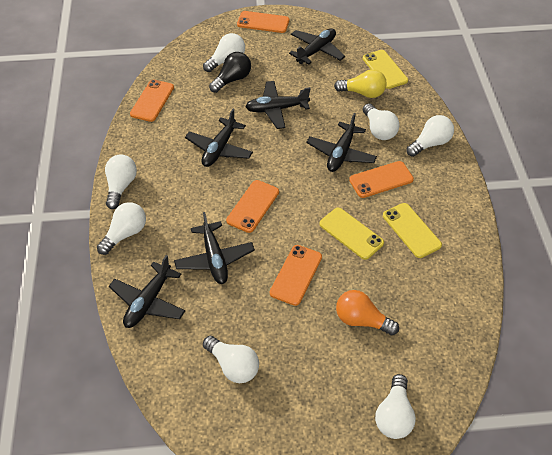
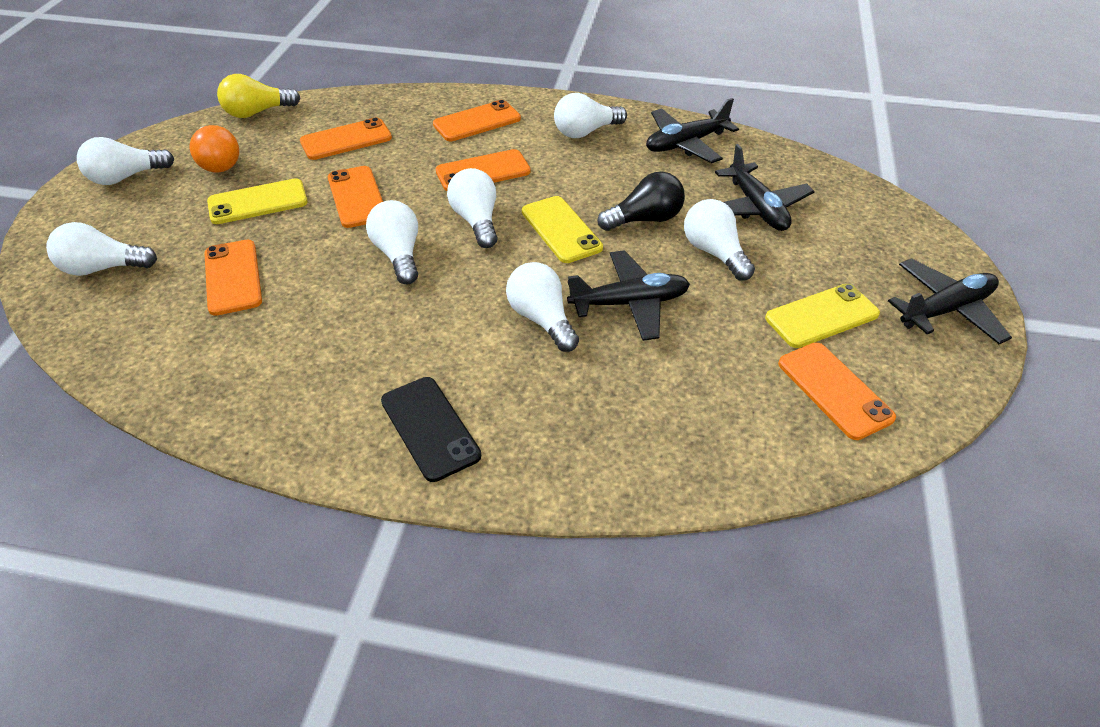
black phone: none = 0 -> [381,377,481,482] = 1
black plane: [109,255,185,328] [174,212,255,284] [185,109,253,167] [245,81,311,129] [289,28,345,64] [306,113,377,172] = 6 -> [567,250,690,341] [646,98,739,163] [715,144,815,231] [888,258,1012,344] = 4
orange phone: [130,80,174,122] [226,180,279,233] [237,11,289,33] [270,245,322,306] [349,161,414,198] = 5 -> [204,240,262,316] [300,117,392,160] [328,166,383,228] [433,100,521,141] [436,149,531,191] [778,343,896,440] = 6

